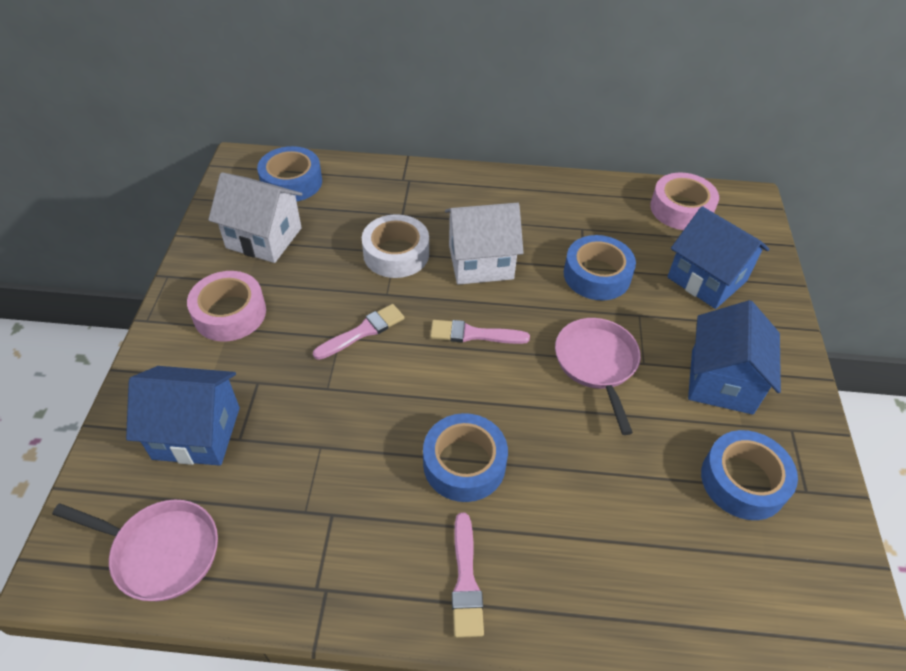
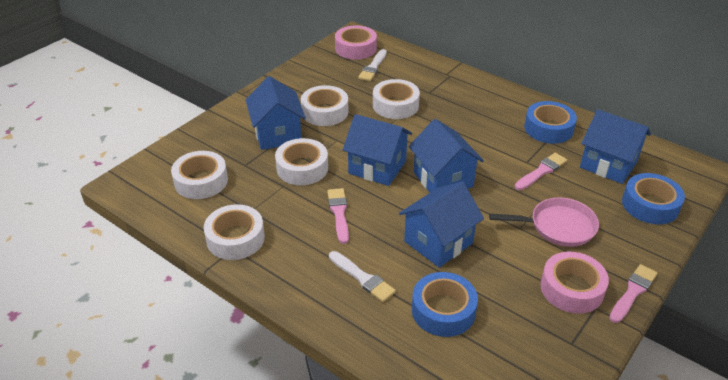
blue house: [126,366,240,466] [667,206,770,309] [688,300,781,415] = 3 -> [246,76,306,150] [343,114,412,186] [399,182,484,268] [409,119,484,193] [580,110,651,184] = 5
blue tape: [257,146,322,201] [423,413,508,502] [564,235,636,301] [701,430,798,520] = 4 -> [412,272,478,337] [524,101,577,144] [622,173,685,224] = 3
pink pan: [52,500,218,601] [555,318,641,435] = 2 -> [489,197,599,247] = 1
white brush: none = 0 -> [329,251,396,302] [358,49,387,81] = 2
white house: [208,172,302,263] [445,203,524,285] = 2 -> none = 0
white tape: [362,214,429,278] = 1 -> [171,151,228,199] [204,204,265,260] [275,138,328,185] [301,85,348,126] [373,79,420,119] = 5

